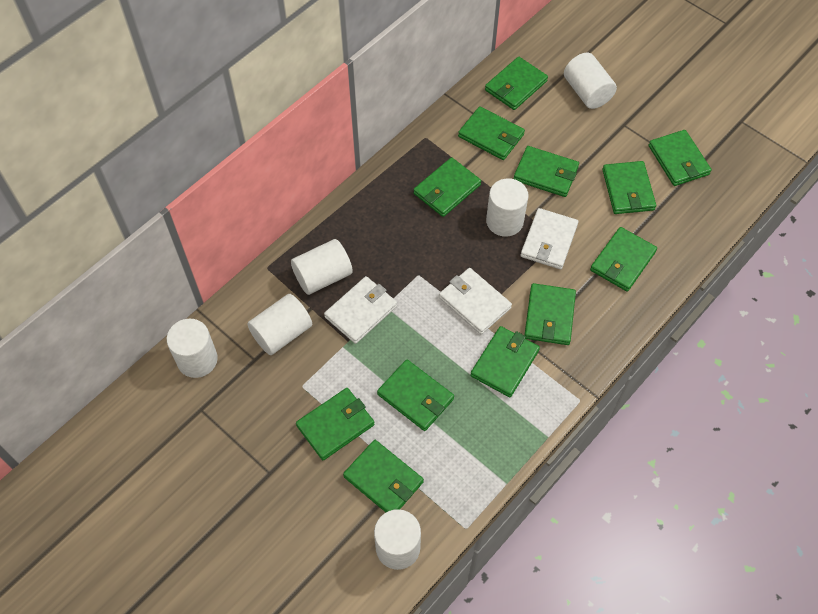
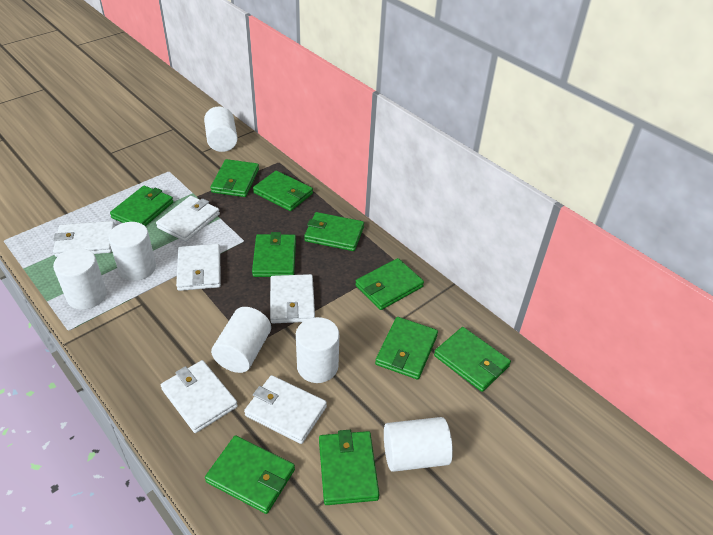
green wallet: [296,388,375,460] [343,440,424,512] [377,359,454,431] [414,157,481,217] [458,106,525,160] [470,326,540,397] [485,57,548,110] [514,146,579,197] [525,283,576,345] [590,227,657,292] [602,161,656,214] [649,130,712,186] = 12 -> [110,186,173,226] [205,435,295,514] [210,159,259,197] [252,232,296,277] [253,171,313,211] [304,212,364,251] [319,430,379,505] [355,258,424,310] [375,317,438,379] [434,327,511,392] = 10
white wallet: [324,276,397,344] [439,268,512,335] [521,208,578,269] = 3 -> [53,221,115,257] [156,196,220,242] [161,360,238,433] [176,244,221,291] [244,375,327,444] [270,274,315,323] = 6

